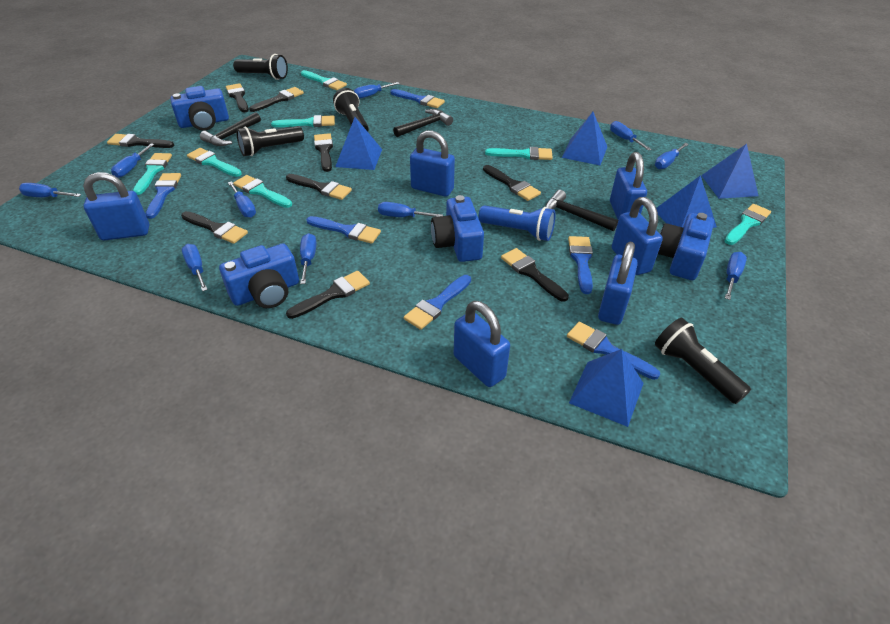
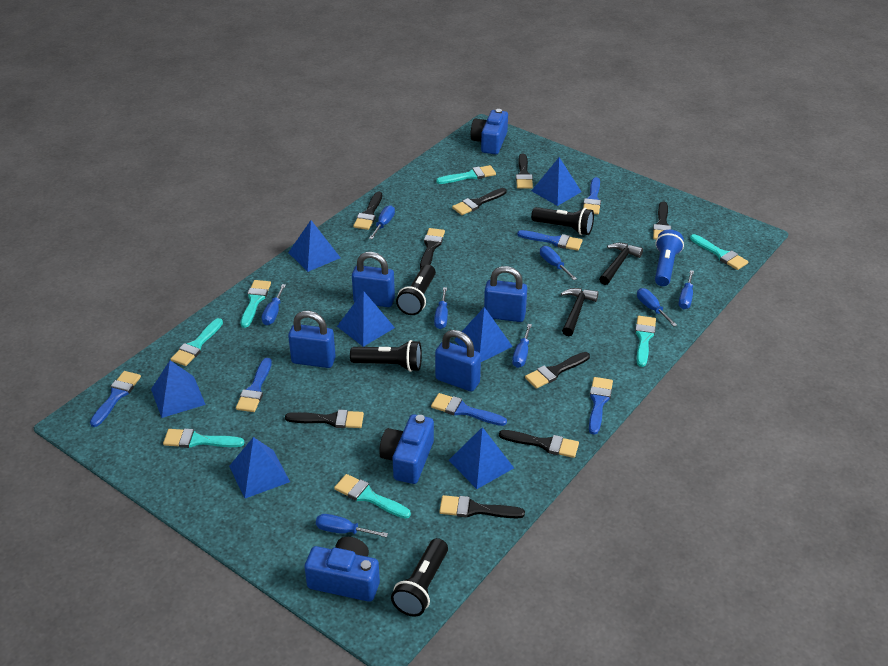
black hammer: [200,112,261,146] [393,109,453,137] [545,190,618,231] = 3 -> [561,288,599,336] [599,243,643,285] = 2
blue camera: [170,86,229,131] [219,243,299,308] [431,195,484,262] [658,213,714,280] = 4 -> [304,537,380,602] [379,414,434,484] [470,109,508,155] = 3
blue padlock: [83,172,149,240] [410,130,455,197] [454,301,510,387] [598,242,638,325] [610,152,647,220] [612,197,663,275] = 6 -> [288,311,336,368] [352,252,395,307] [435,330,481,392] [484,266,527,322] = 4
blue pyramid: [335,117,382,170] [562,112,607,165] [569,349,644,427] [656,175,717,228] [701,144,759,199] = 5 -> [151,360,206,418] [229,437,290,498] [288,220,341,272] [337,291,395,347] [449,427,514,489] [454,307,513,362] [532,157,581,206] = 7
blue screwdriver: [19,183,81,197] [111,143,154,178] [182,244,208,291] [228,181,256,218] [300,233,316,284] [354,82,400,99] [378,202,443,217] [610,121,651,151] [655,143,689,169] [725,252,747,300] = 10 -> [262,284,286,325] [316,514,388,538] [369,205,395,239] [434,287,448,329] [512,324,532,368] [540,246,577,280] [637,288,677,326] [678,270,694,309] = 8

